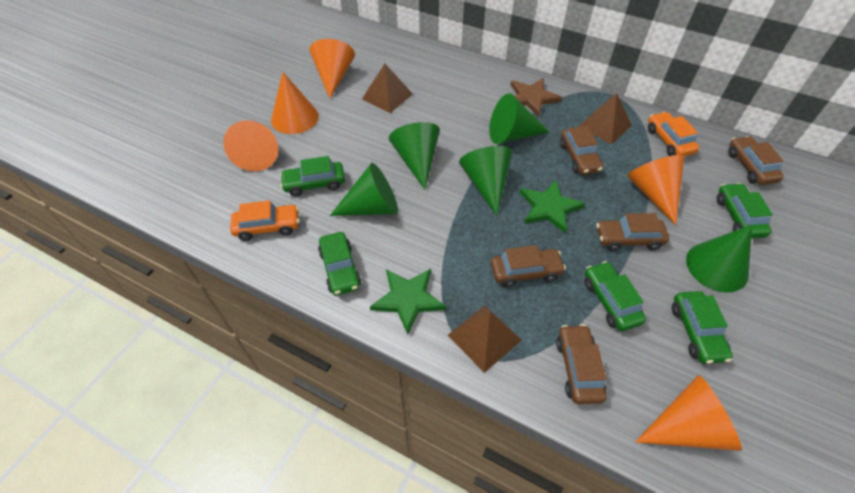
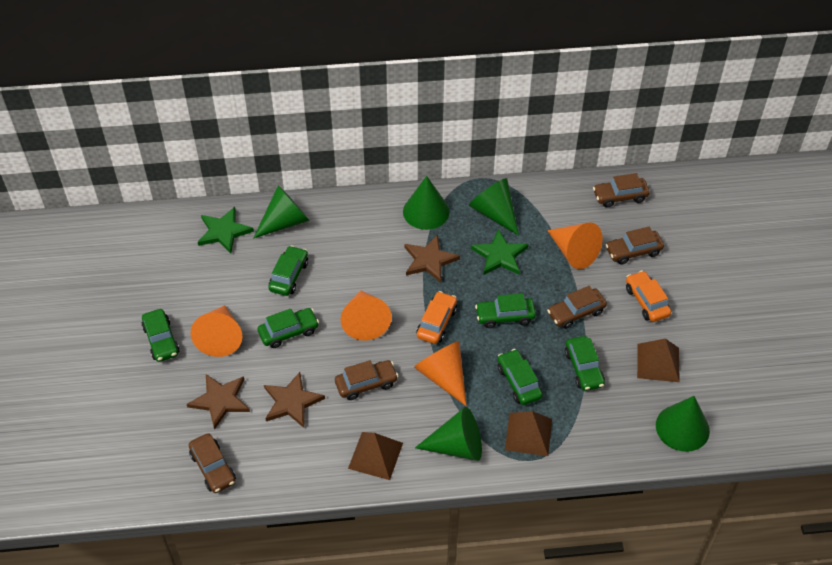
brown star: [511,78,562,117] = 1 -> [187,374,250,430] [264,372,325,428] [404,235,460,283] = 3
green car: [280,156,345,197] [318,232,361,295] [584,261,646,331] [672,291,733,364] [717,183,773,238] = 5 -> [141,309,179,362] [258,308,319,348] [268,246,308,296] [475,293,536,328] [497,349,543,405] [565,336,605,391] = 6
orange cone: [223,120,278,171] [271,72,319,134] [310,39,355,98] [627,155,684,225] [635,375,742,451] = 5 -> [190,305,242,357] [341,291,392,341] [414,341,467,406] [547,222,603,269] = 4

